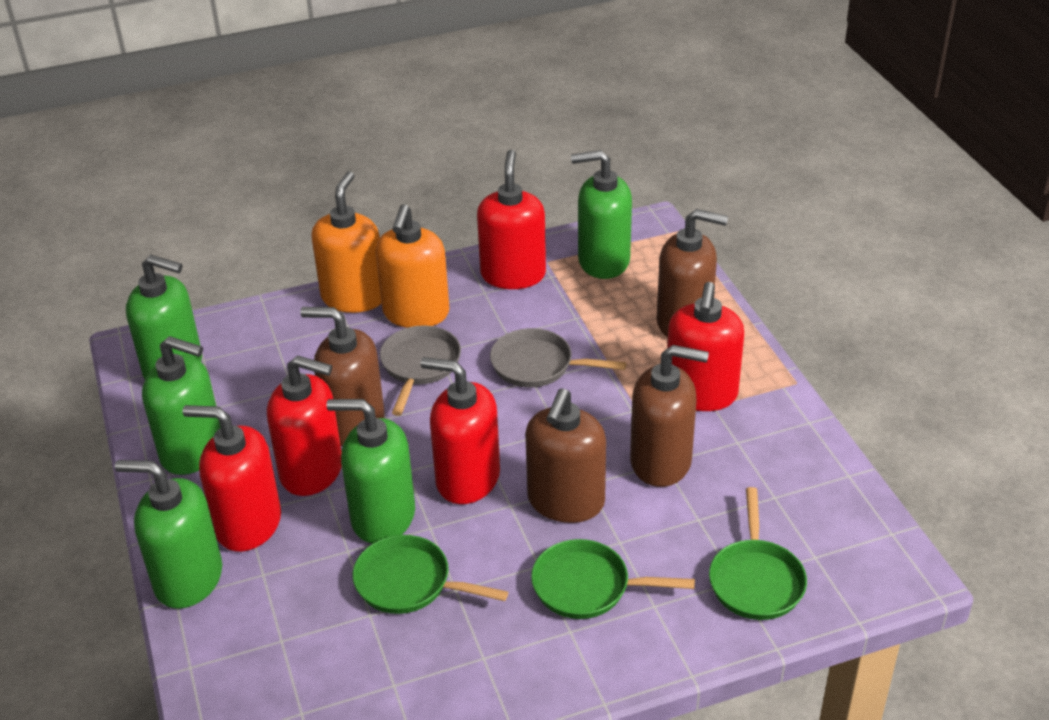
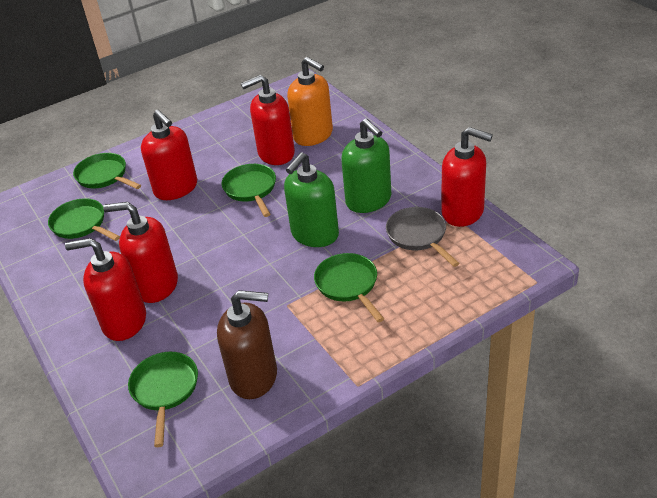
brown soap dispenser: [300,307,385,446] [525,388,606,523] [630,345,709,487] [657,209,728,337] = 4 -> [217,290,277,399] = 1
green pan: [353,535,508,614] [531,539,695,619] [709,487,807,620] = 3 -> [48,198,120,241] [73,153,141,189] [128,352,198,447] [222,164,276,217] [314,253,384,322] = 5
green soap dispenser: [115,460,222,609] [126,255,202,379] [142,336,221,475] [326,399,415,544] [571,150,632,279] = 5 -> [284,152,339,247] [341,118,391,213] = 2
grey pan: [380,326,461,416] [490,328,626,388] = 2 -> [386,207,459,267] = 1
orange soap dispenser: [311,171,382,313] [376,204,449,328] = 2 -> [287,57,333,146] = 1

